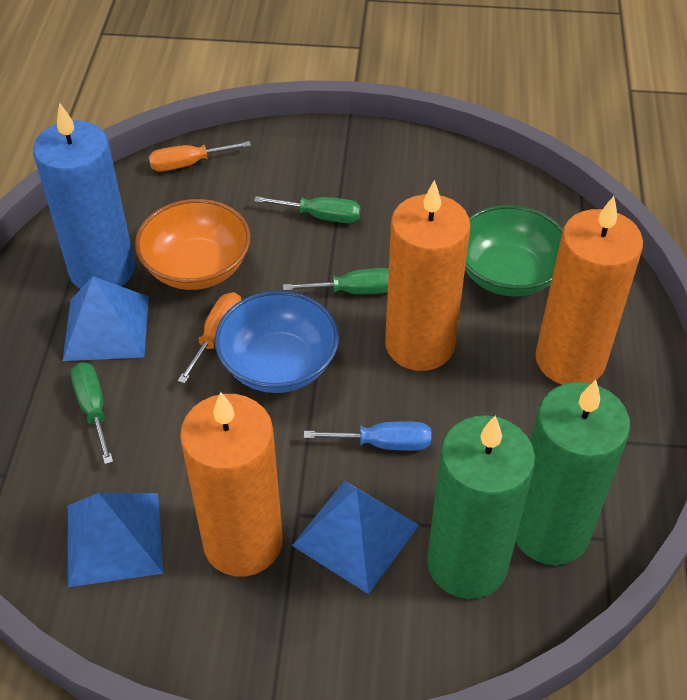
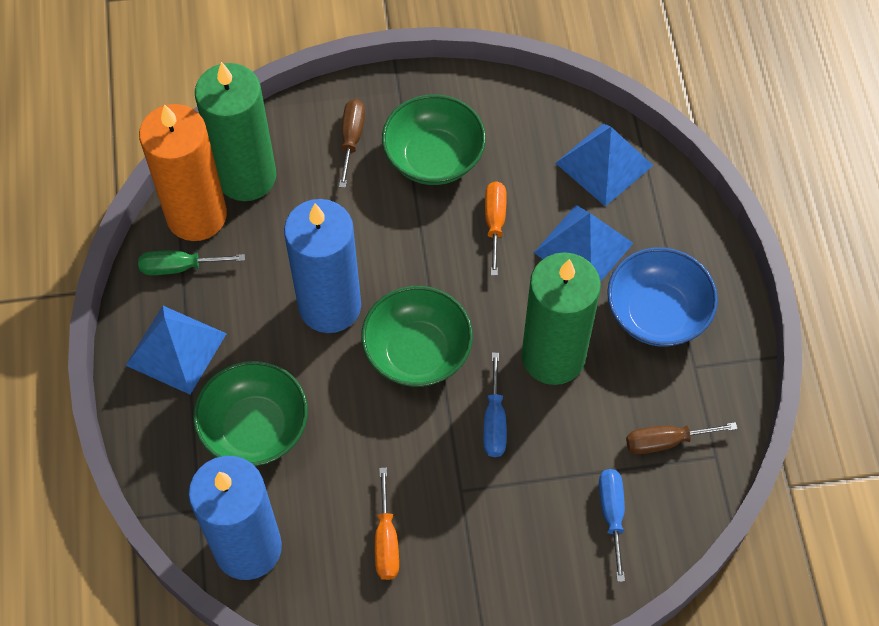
blue candle: [33,103,135,289] = 1 -> [188,456,282,580] [284,199,361,333] = 2
blue screwdriver: [304,421,431,451] = 1 -> [483,353,507,457] [599,469,625,582] = 2
brown screwdriver: none = 0 -> [339,99,365,188] [626,422,738,454] = 2
green bowl: [465,205,563,297] = 1 -> [193,361,308,466] [361,286,473,387] [382,94,486,185] = 3
green screwdriver: [71,362,113,464] [254,196,360,223] [283,268,389,294] = 3 -> [138,250,245,275] = 1
orange bowl: [135,199,250,290] = 1 -> none = 0
orange candle: [180,392,283,577] [385,180,470,371] [535,196,643,385] = 3 -> [139,104,227,241] = 1

